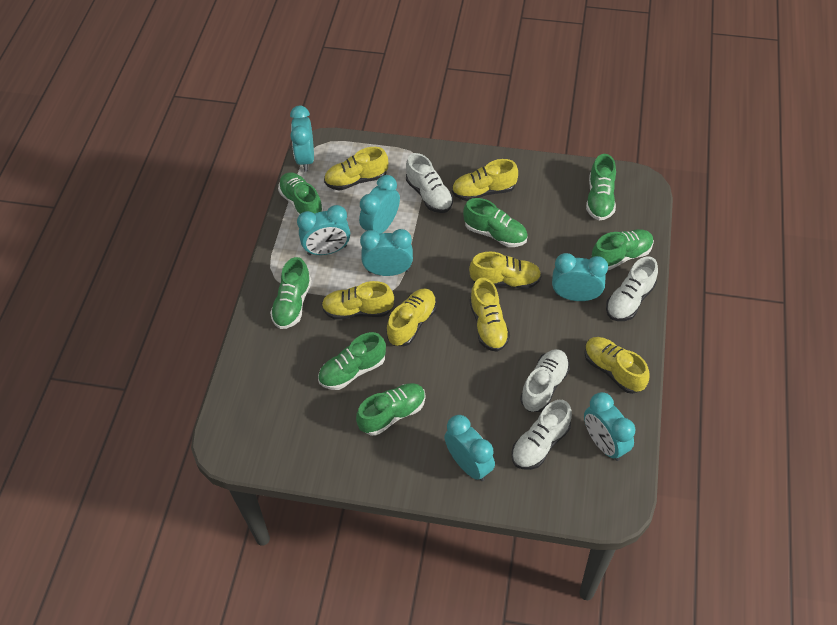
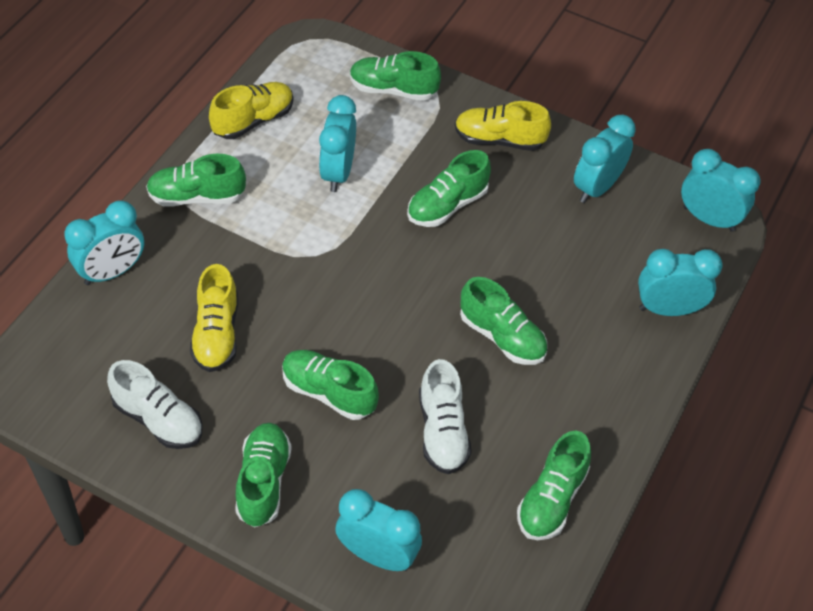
turquoise clock: [290,106,314,172] [297,205,350,255] [359,175,400,234] [360,229,413,276] [444,415,495,481] [552,253,608,301] [584,392,635,461] = 7 -> [64,200,144,285] [319,95,356,192] [335,489,422,571] [574,115,636,203] [638,249,723,316] [681,149,760,232] = 6
white shoe: [406,153,453,213] [511,400,572,470] [520,349,570,412] [606,257,658,321] = 4 -> [107,360,203,449] [419,359,472,474] = 2
yellow shoe: [322,281,394,320] [324,147,388,191] [387,288,437,346] [452,159,518,201] [469,251,541,289] [470,278,510,352] [584,337,650,394] = 7 -> [190,264,238,372] [209,82,294,139] [455,101,551,151] = 3

